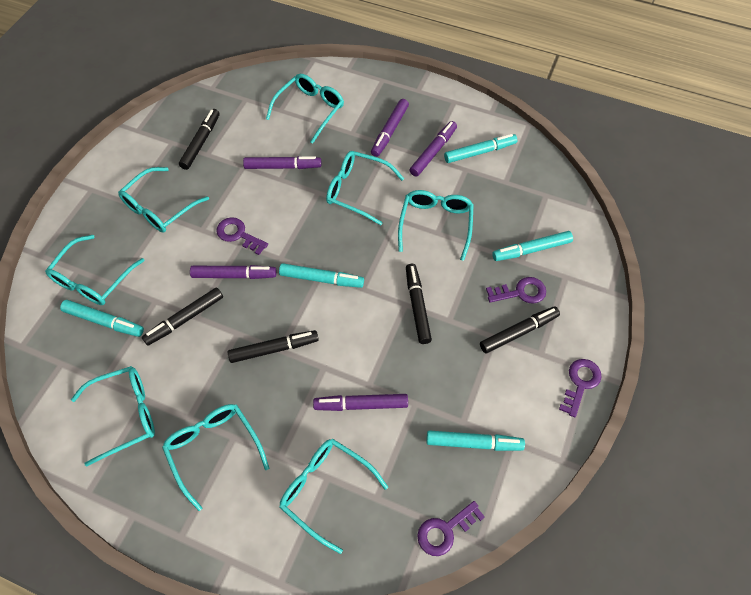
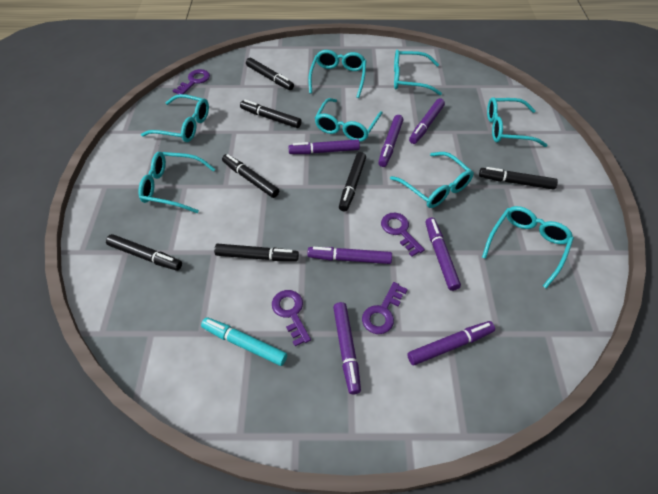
black marker: [142,287,223,346] [179,109,220,170] [228,330,319,363] [406,264,432,344] [480,306,560,353] = 5 -> [106,234,182,271] [214,244,299,261] [222,154,279,198] [240,100,302,128] [246,58,294,90] [339,152,366,212] [479,167,558,190] = 7
purple marker: [190,265,277,279] [243,156,322,169] [313,394,408,411] [371,99,409,157] [409,121,457,177] = 5 -> [288,139,360,154] [307,247,392,264] [333,302,361,394] [378,115,403,167] [407,321,495,366] [409,98,445,144] [425,218,461,291] = 7
turquoise marker: [60,300,144,337] [279,263,364,288] [426,430,525,451] [444,134,517,163] [492,231,573,261] = 5 -> [201,317,287,366] = 1

